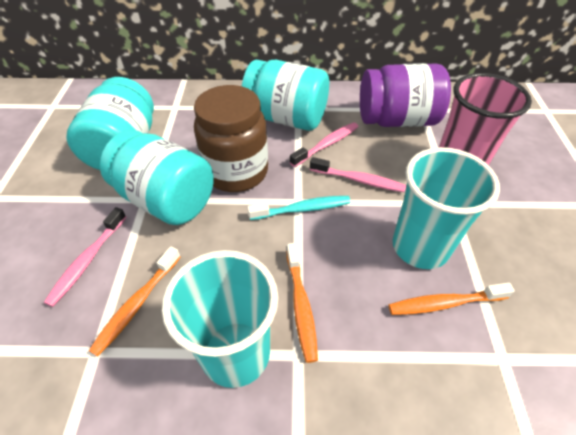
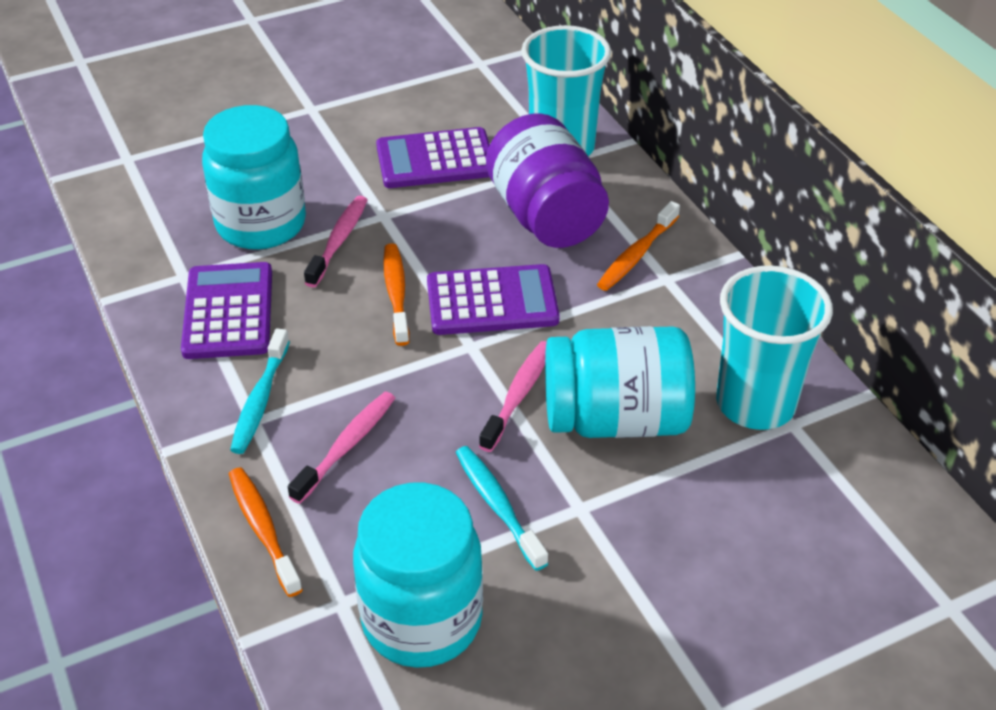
brown jar: [194,85,268,192] = 1 -> none = 0
pink cup: [439,73,532,166] = 1 -> none = 0
purple calculator: none = 0 -> [181,262,272,359] [376,127,490,188] [427,264,560,335] = 3
turquoise toothbrush: [247,196,351,220] = 1 -> [230,328,290,454] [456,446,549,571] = 2

